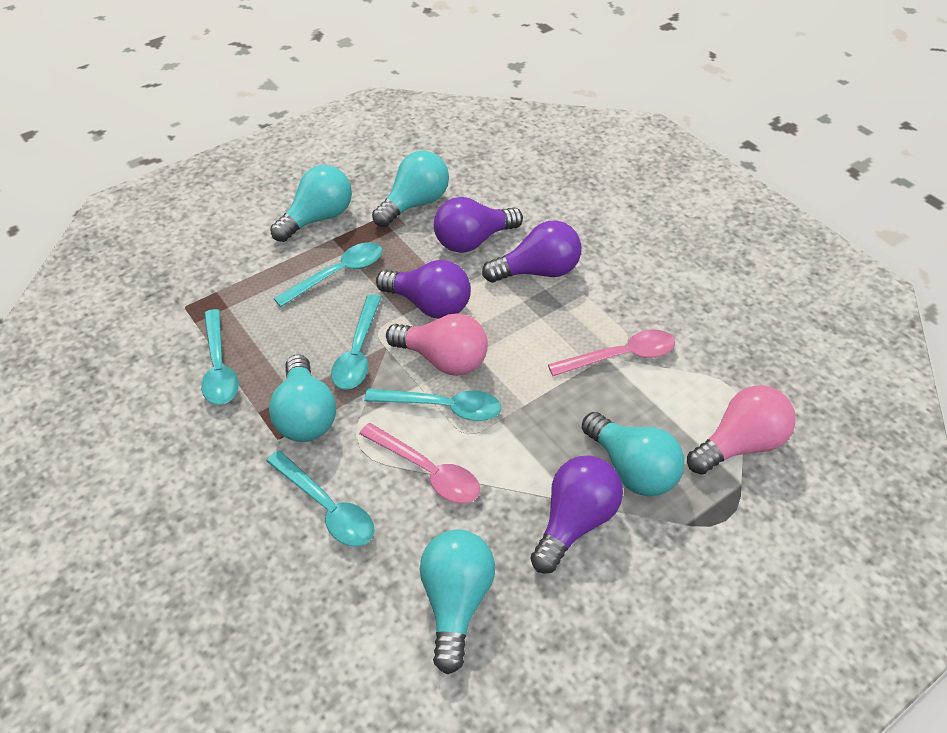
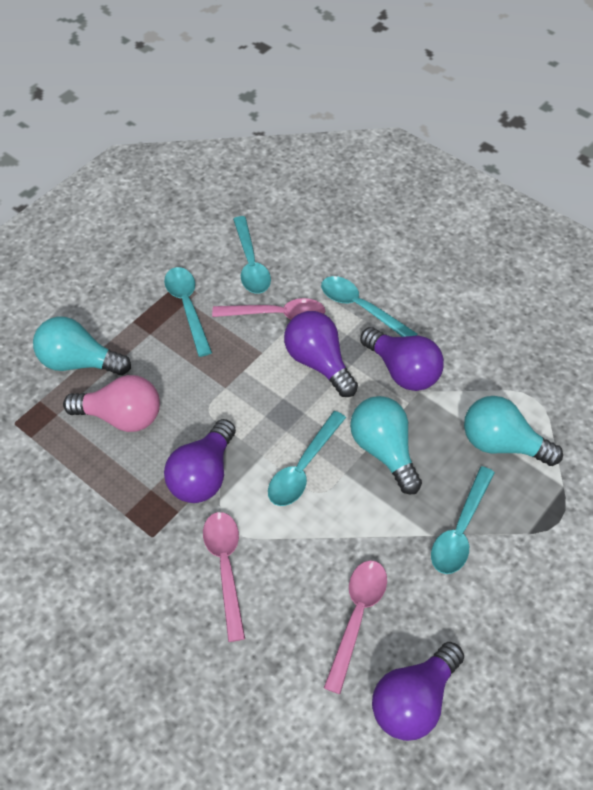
pink light bulb: [386,313,488,376] [687,385,796,474] = 2 -> [63,375,160,432] = 1
pink spoon: [359,423,480,504] [548,330,675,376] = 2 -> [203,512,245,642] [212,298,325,319] [324,560,387,694] = 3
turquoise light bulb: [269,354,336,442] [270,165,352,242] [372,151,449,227] [420,529,495,674] [582,412,685,496] = 5 -> [33,317,131,375] [350,396,422,494] [464,396,563,466] = 3

